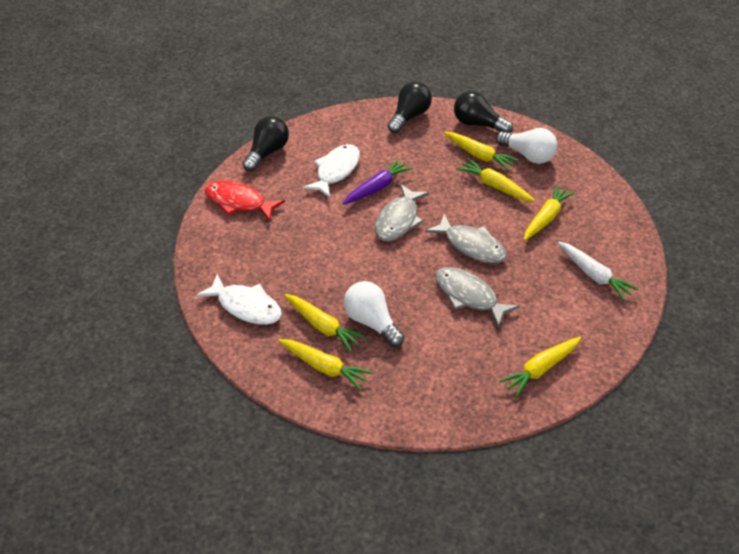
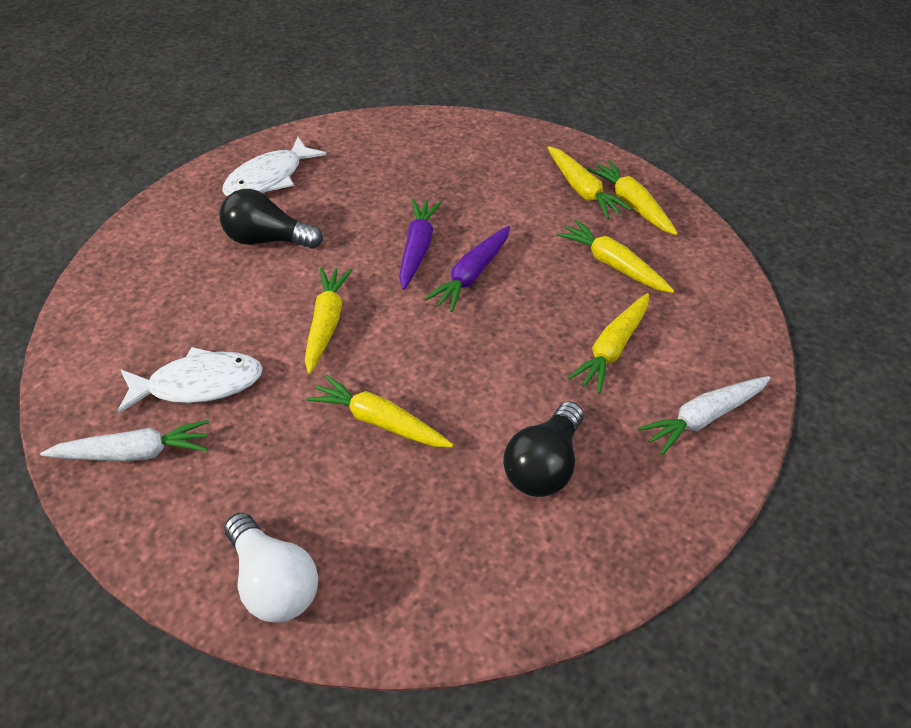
black light bulb: [242,116,289,172] [387,81,432,133] [454,91,513,133] = 3 -> [219,189,323,249] [503,401,583,497] = 2
grey fish: [375,184,429,241] [425,214,507,263] [435,267,520,327] = 3 -> none = 0
purple carrot: [342,159,413,205] = 1 -> [399,199,442,290] [424,226,510,312] = 2
red fish: [205,181,285,221] = 1 -> none = 0
white carrot: [557,241,638,301] = 1 -> [40,420,209,462] [638,376,770,455] = 2
white light bulb: [344,281,404,347] [496,128,558,164] = 2 -> [224,513,318,623] = 1

